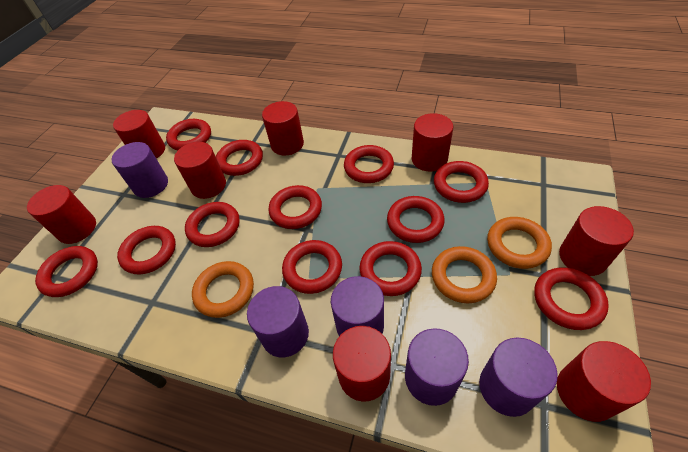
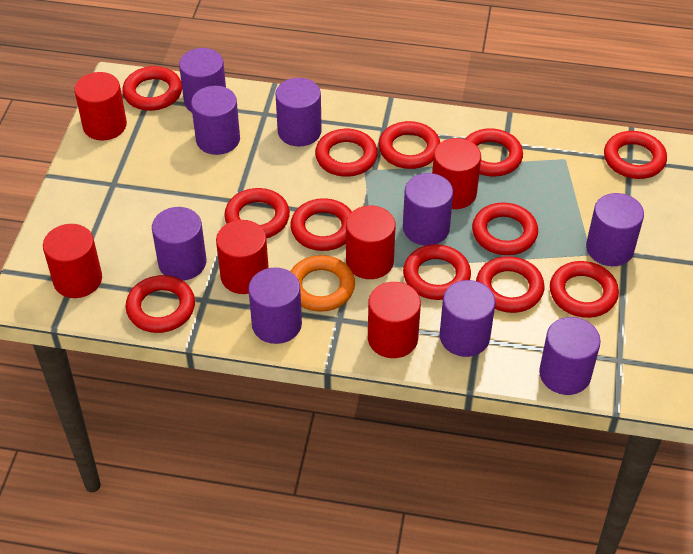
orange ring: [192,261,254,318] [432,246,497,303] [487,217,552,269] = 3 -> [290,255,355,312] = 1
purple cylinder: [111,142,168,198] [247,286,309,357] [331,276,384,336] [405,328,469,406] [479,338,558,417] = 5 -> [152,207,206,281] [179,48,226,112] [191,86,240,155] [248,268,302,344] [275,78,322,146] [403,173,453,246] [440,280,495,357] [539,317,601,395] [586,193,644,266] = 9
red cylinder: [27,185,96,244] [113,110,165,159] [174,142,226,199] [262,101,304,156] [333,326,391,402] [412,113,453,172] [557,341,651,422] [559,206,634,276] = 8 -> [43,224,102,298] [74,72,127,140] [216,220,269,294] [346,206,396,279] [368,282,421,358] [432,138,481,209] = 6

